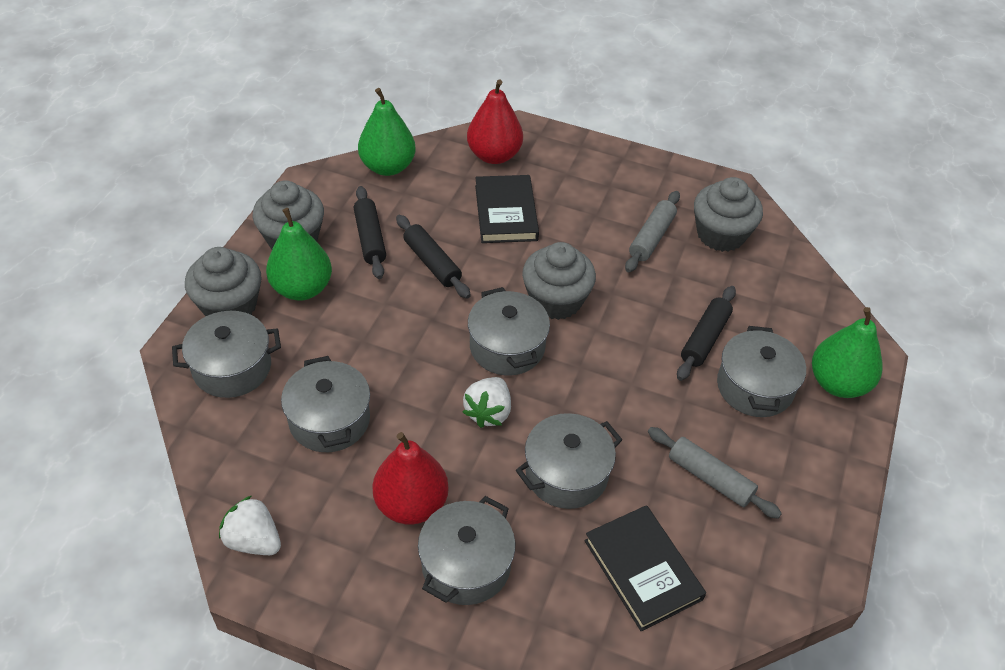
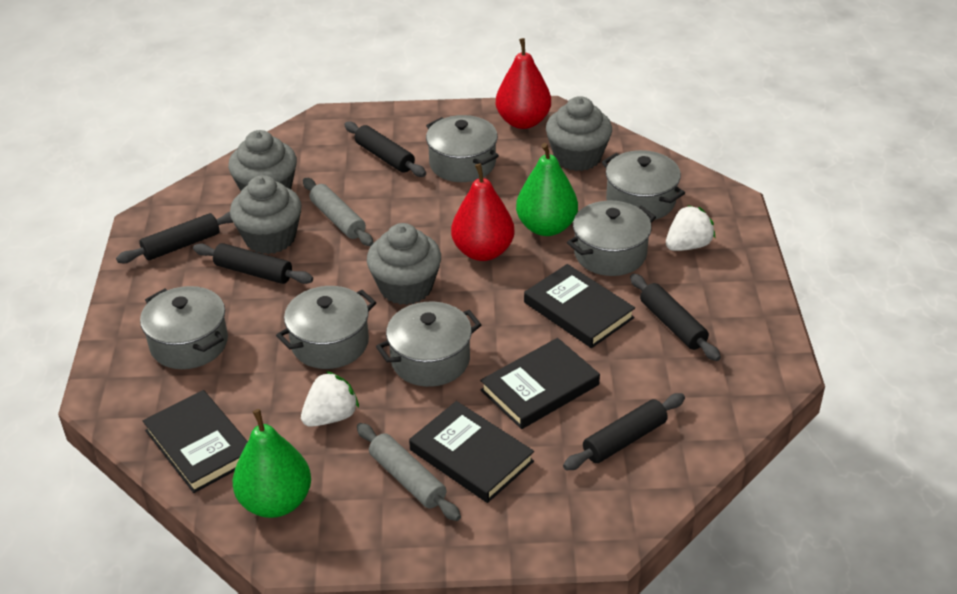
black book: [475,175,539,243] [584,505,706,632] = 2 -> [143,390,248,493] [409,401,534,503] [480,338,600,429] [524,264,635,348] = 4
black rolling pin: [354,186,386,279] [396,215,471,299] [677,286,736,381] = 3 -> [116,212,233,263] [193,243,313,284] [344,121,426,177] [563,393,685,470] [630,274,721,361] = 5
green pear: [266,208,332,301] [358,88,416,176] [812,307,882,398] = 3 -> [233,409,311,518] [516,143,578,236] = 2

